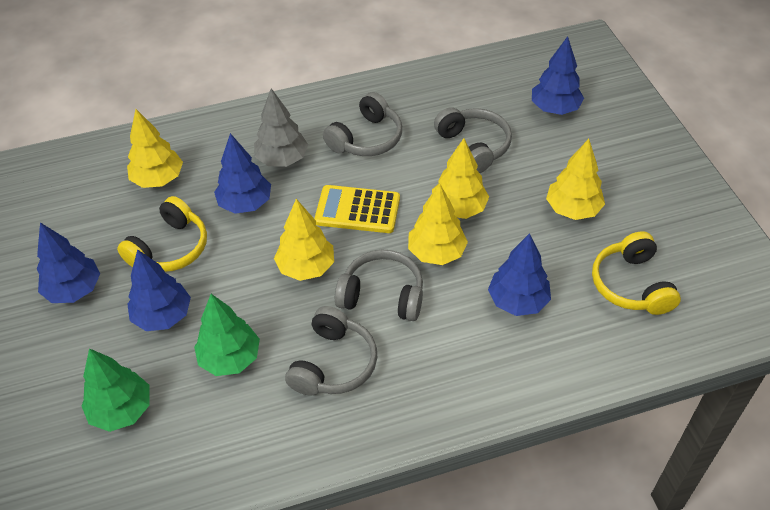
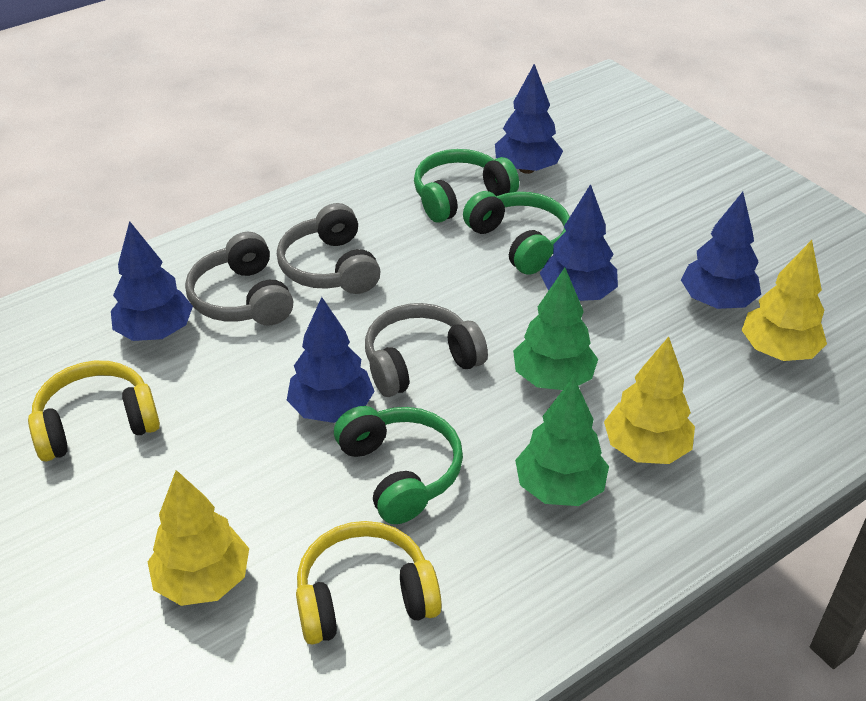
green headphones: none = 0 -> [334,406,463,524] [414,149,519,223] [463,191,570,275] = 3
grey headphones: [285,306,377,396] [323,92,402,156] [335,249,423,321] [434,107,512,173] = 4 -> [185,232,293,326] [277,203,381,294] [365,303,488,397] = 3
grey tree: [254,88,308,167] = 1 -> none = 0
yellow calculator: [314,185,400,233] = 1 -> none = 0
yellow tree: [127,109,183,188] [274,199,334,281] [408,183,468,265] [432,138,489,219] [546,139,605,220] = 5 -> [148,470,249,606] [604,337,695,464] [742,240,827,361] = 3

